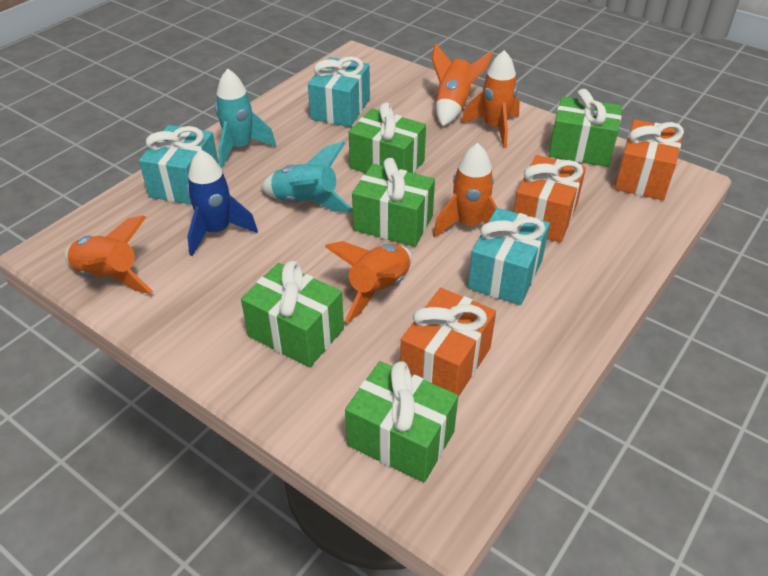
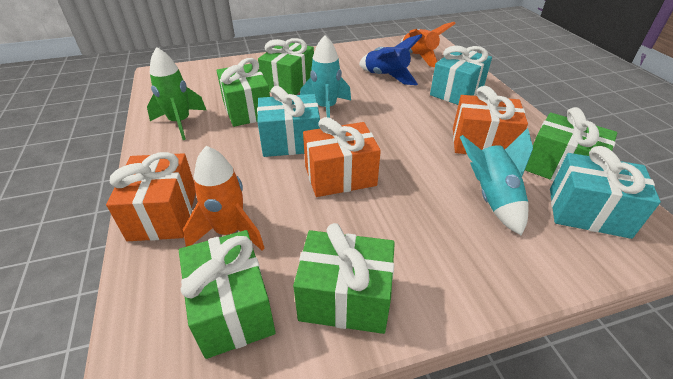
green rocket: none = 0 -> [147,47,206,140] = 1
orange rocket: [65,215,153,294] [325,241,412,323] [432,43,493,127] [433,143,497,238] [461,50,520,148] = 5 -> [183,146,264,251] [401,22,456,67] = 2

